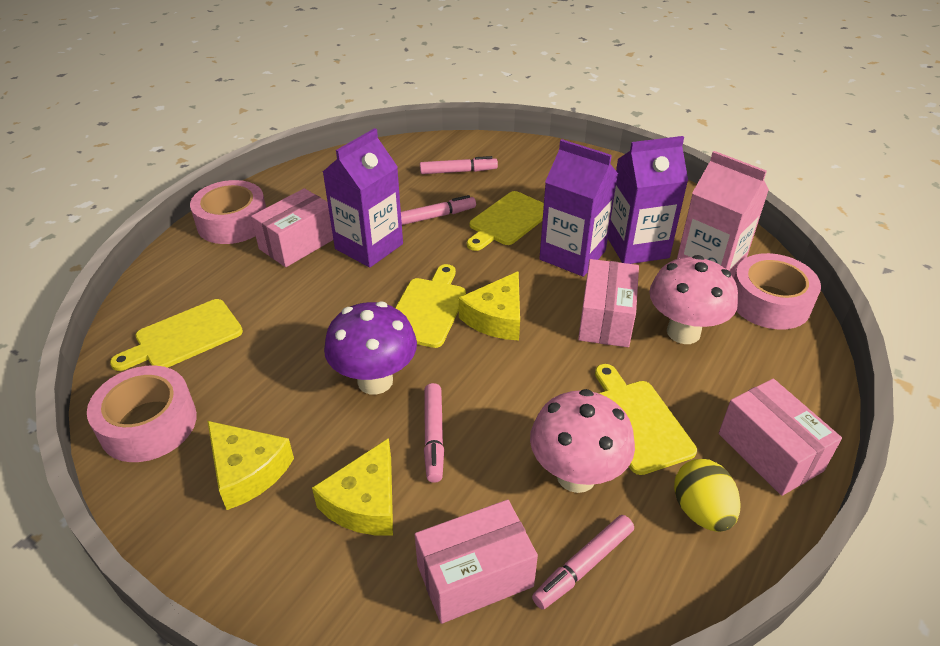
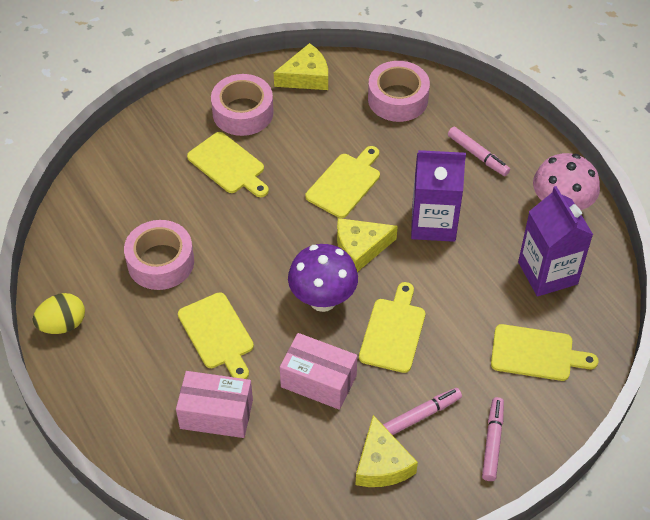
pink box: [251,188,333,267] [415,500,538,624] [578,259,639,347] [719,379,842,496] = 4 -> [176,371,253,438] [280,333,357,410] = 2
pink carton: [677,151,769,279] = 1 -> none = 0
pink marker: [401,195,476,225] [420,156,498,174] [424,383,444,483] [532,515,634,609] = 4 -> [383,388,462,435] [448,127,510,176] [482,397,504,481] = 3
pink mushroom: [530,389,635,493] [649,255,738,344] = 2 -> [533,153,600,210] = 1
purple carton: [323,128,403,268] [539,139,618,277] [608,136,688,264] = 3 -> [411,150,466,242] [518,186,593,297] = 2
yellow cutting board: [110,299,243,371] [395,264,466,348] [467,191,544,251] [595,364,697,475] = 4 -> [178,292,254,379] [187,132,269,197] [305,146,380,218] [359,282,425,373] [491,324,599,381] = 5

